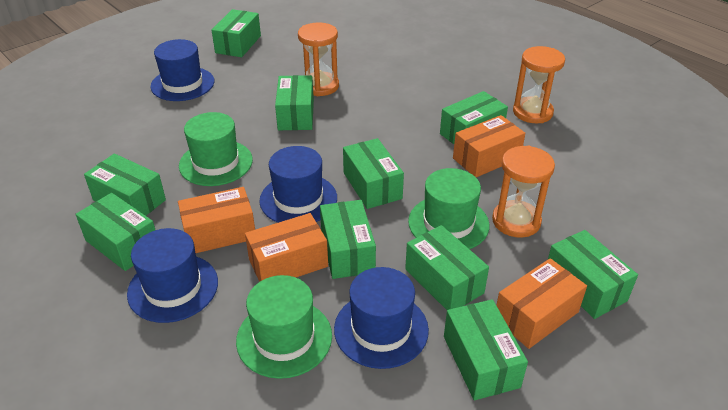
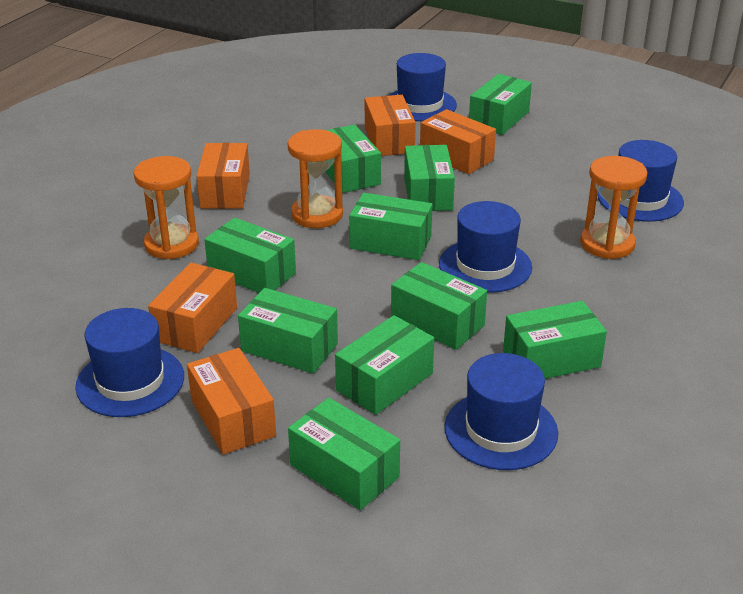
blue hat: [127,228,218,323] [150,39,214,101] [259,146,337,223] [334,267,429,369] = 4 -> [75,308,184,417] [388,53,457,121] [439,201,532,293] [445,353,558,470] [597,140,684,222] = 5
green hat: [179,112,253,186] [236,275,332,379] [408,168,490,249] = 3 -> none = 0
orange box: [178,187,255,253] [245,213,328,282] [453,115,525,177] [496,258,587,349] = 4 -> [148,263,237,353] [187,348,276,455] [196,143,250,209] [365,95,416,156] [420,109,496,174] = 5

